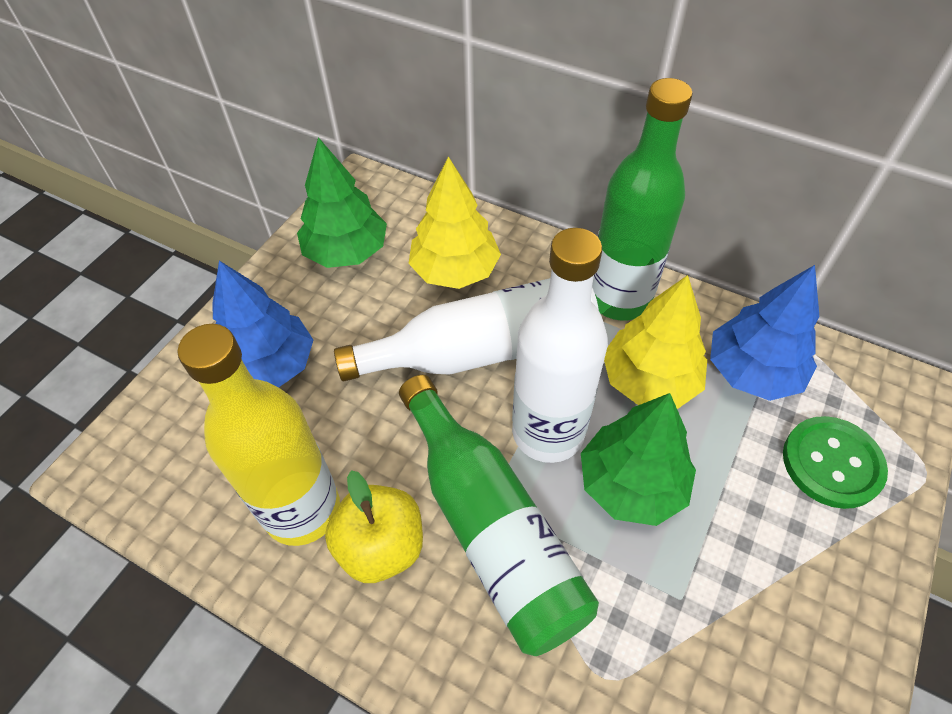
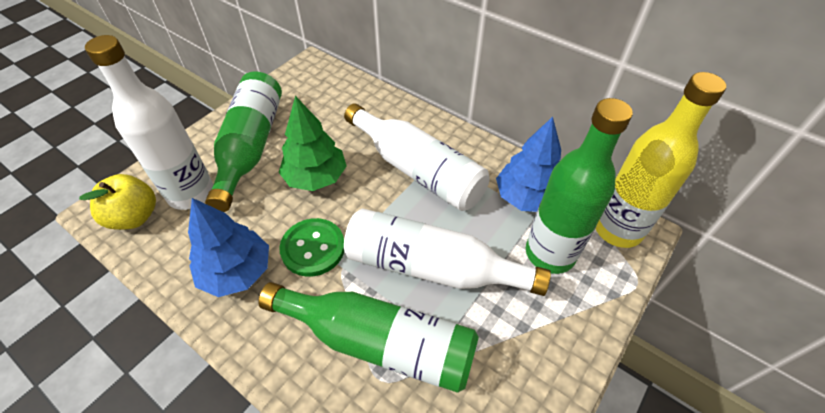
green bottle: [399,375,599,656] [592,78,693,321] = 2 -> [205,71,282,212] [258,282,479,393] [526,98,633,274] = 3
green tree: [297,137,387,268] [581,393,696,526] = 2 -> [278,96,347,191] = 1
white bottle: [334,278,599,381] [512,228,608,463] = 2 -> [85,35,213,210] [344,103,490,211] [344,209,551,296] = 3
yellow tree: [409,157,501,289] [604,275,707,409] = 2 -> none = 0

